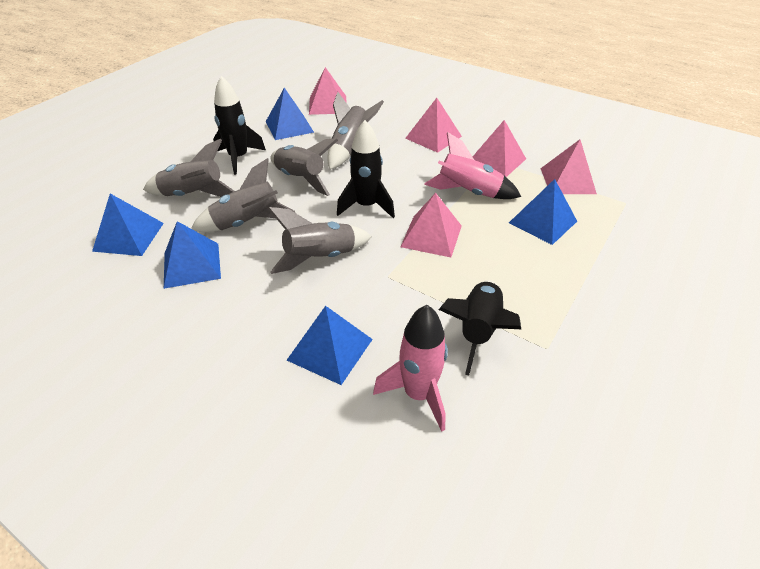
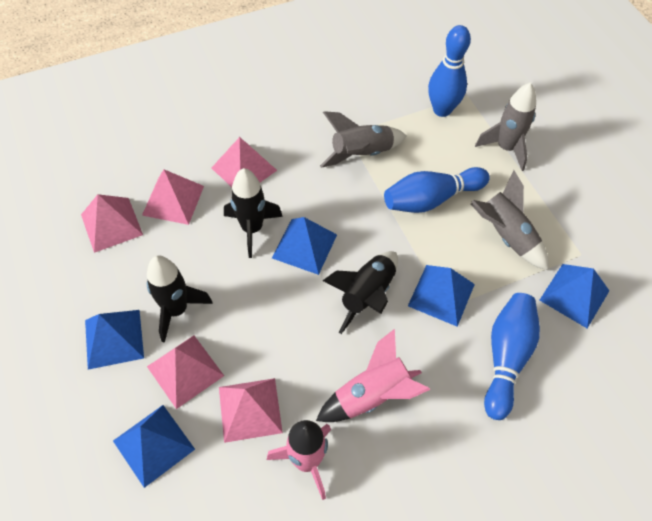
blue bowling pin: none = 0 -> [384,167,490,213] [428,25,471,117] [484,293,540,420] = 3
grey rocket: [143,139,234,197] [191,158,295,232] [268,207,372,274] [271,138,338,196] [327,92,384,170] = 5 -> [320,111,407,168] [471,170,549,271] [475,82,536,171] = 3

